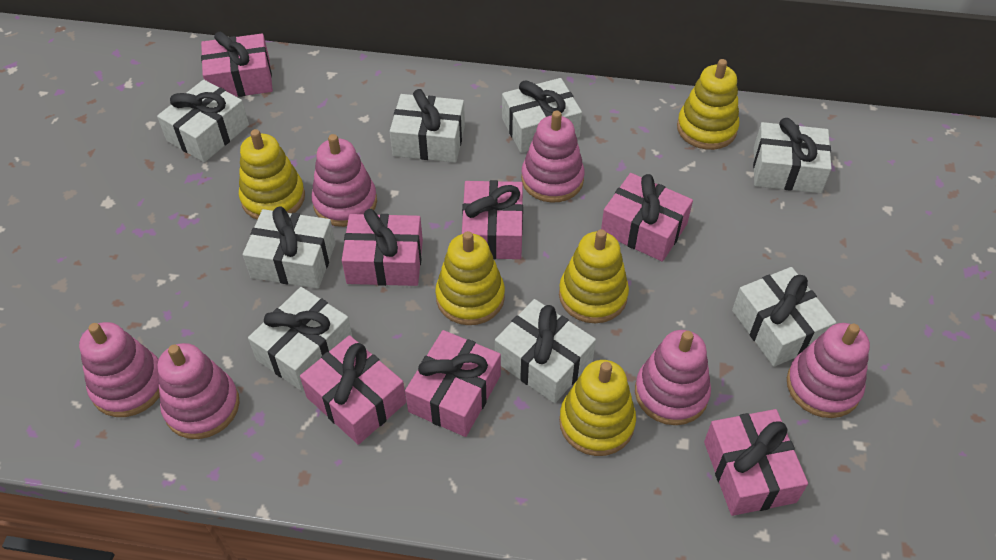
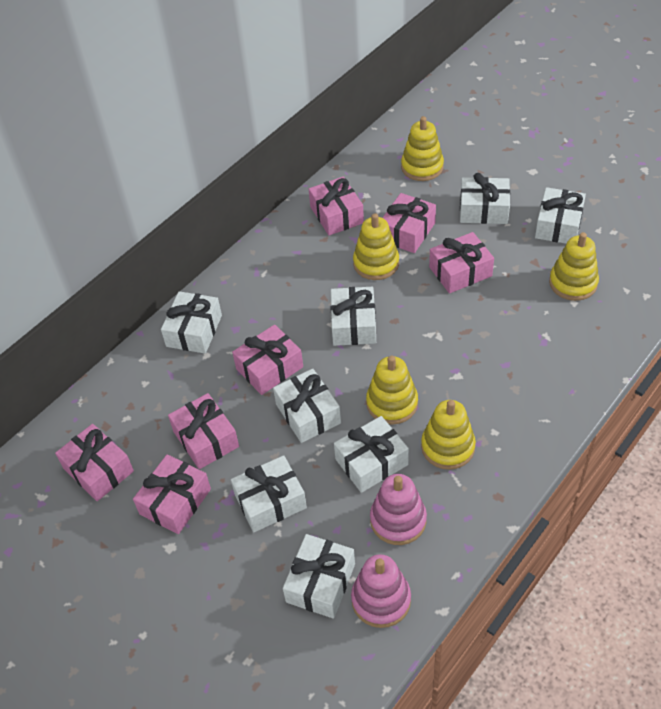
pink stacking toy: [79,322,160,417] [157,343,240,439] [311,134,377,227] [521,110,585,203] [635,330,711,425] [787,323,870,418] = 6 -> [351,554,411,628] [370,474,427,545] = 2

